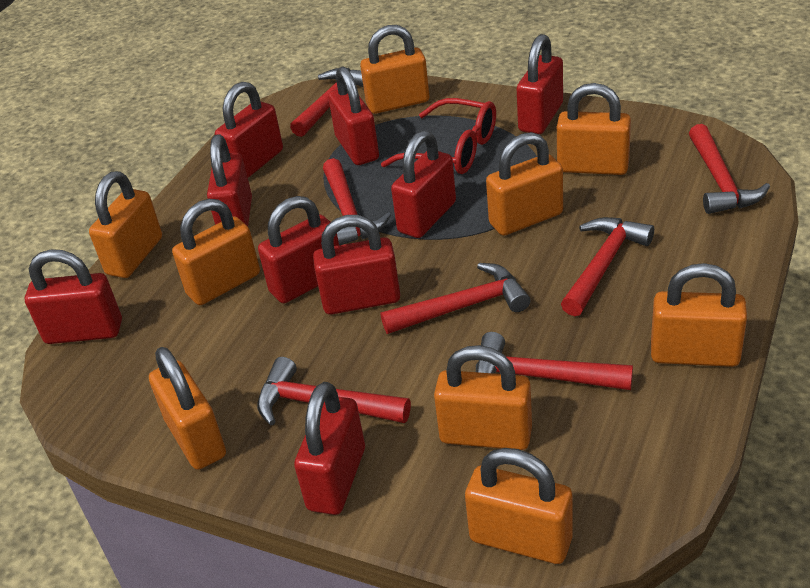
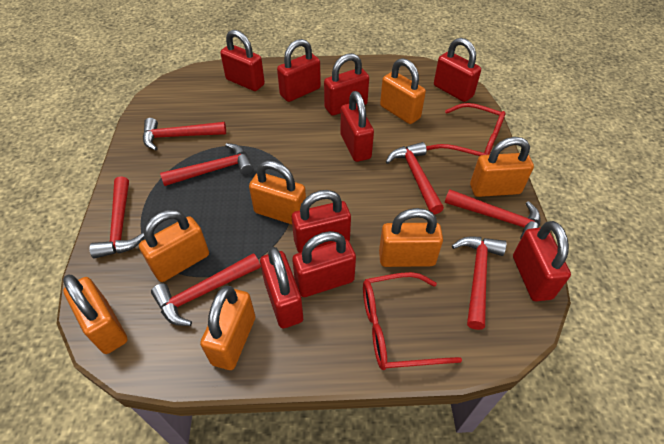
orange padlock: [89,171,162,278] [149,347,226,470] [172,199,260,305] [360,25,429,114] [434,345,532,450] [465,448,573,564] [486,132,563,236] [557,83,631,175] [651,263,747,367] = 9 -> [63,275,128,354] [139,210,209,282] [200,286,255,370] [249,160,306,224] [379,208,443,267] [380,58,426,124] [470,137,534,197] = 7
red glasses: [381,98,496,174] = 1 -> [363,272,462,370] [426,103,505,156] = 2

